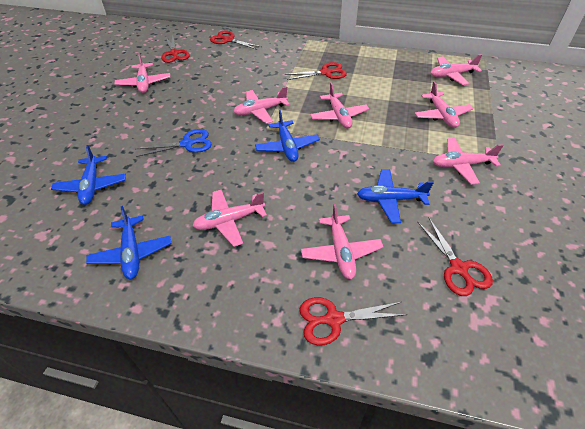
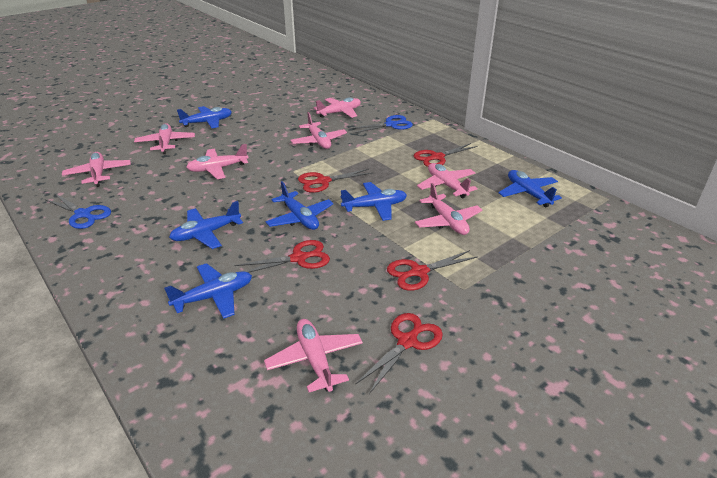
blue plane: [51,145,126,205] [86,206,172,279] [255,110,320,162] [357,169,434,223] = 4 -> [164,263,252,319] [169,201,243,249] [177,106,232,128] [265,181,333,230] [341,182,407,221] [498,170,562,207] = 6
blue scissors: [136,129,212,157] = 1 -> [44,194,111,229] [349,115,413,134] = 2

